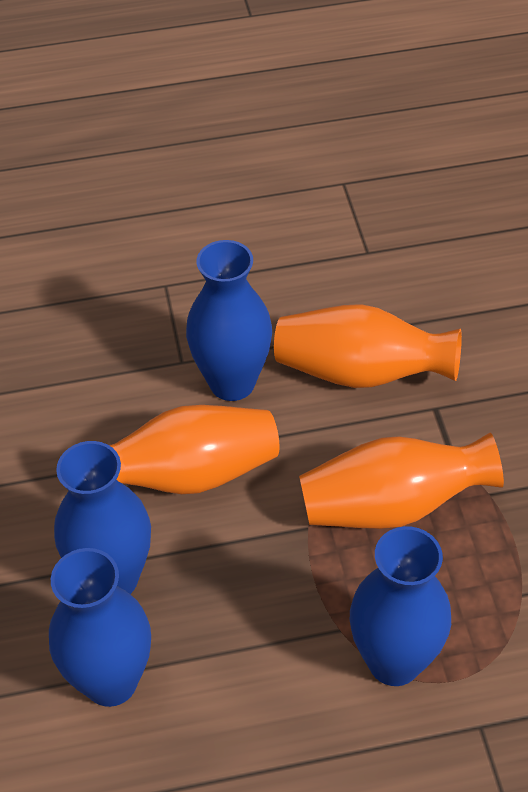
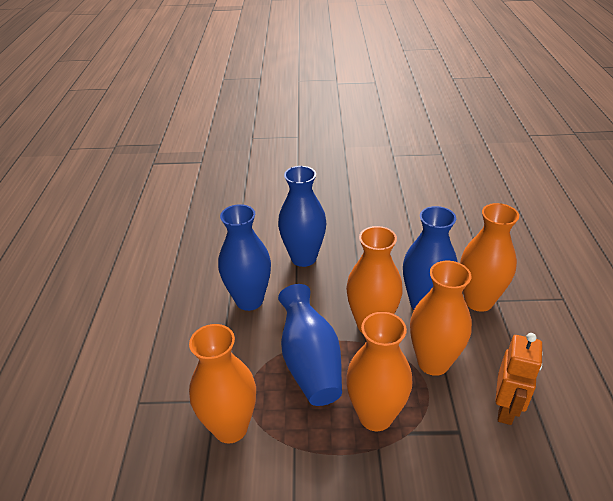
orange robot: none = 0 -> [495,333,543,425] = 1
orange vase: [109,405,279,494] [274,304,462,388] [299,433,504,529] = 3 -> [189,324,256,443] [346,226,403,333] [346,312,413,431] [410,261,472,376] [460,203,519,312] = 5

